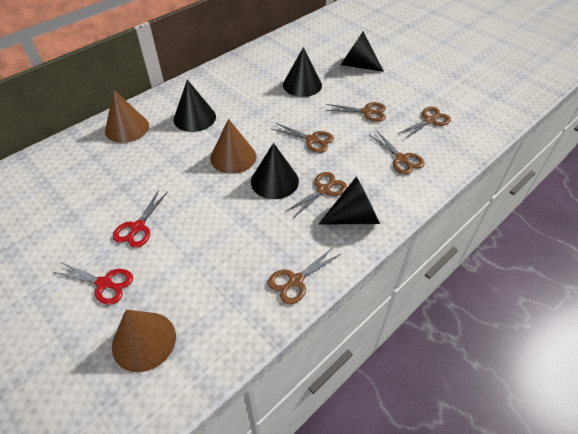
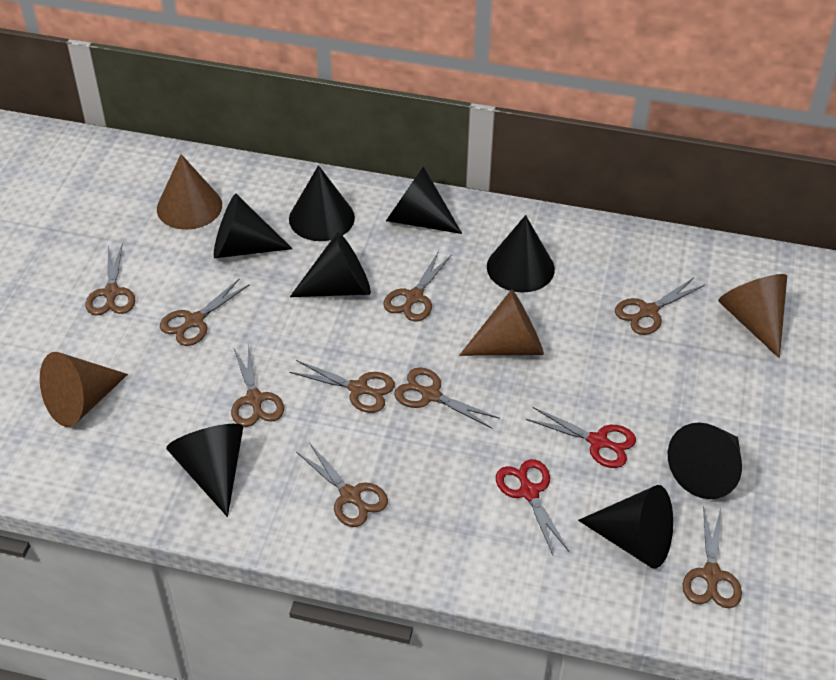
black cone: [173,80,216,132] [251,143,299,199] [283,47,322,97] [318,176,380,225] [341,32,384,72] = 5 -> [166,424,243,517] [214,194,292,258] [289,165,355,241] [290,232,371,297] [386,166,462,234] [487,215,555,293] [578,485,673,569] [668,423,742,499] = 8
brown cone: [105,90,149,143] [112,309,176,372] [210,119,256,174] = 3 -> [40,352,128,427] [157,154,222,230] [459,289,544,356] [718,274,787,358] = 4
brown scissors: [268,247,341,304] [272,123,334,153] [285,172,347,218] [325,102,386,122] [370,131,425,175] [398,107,451,140] = 6 -> [85,243,135,315] [160,279,250,346] [231,343,284,427] [289,360,395,413] [296,442,388,527] [383,251,451,322] [394,367,500,428] [615,278,705,335] [682,506,742,608] = 9

